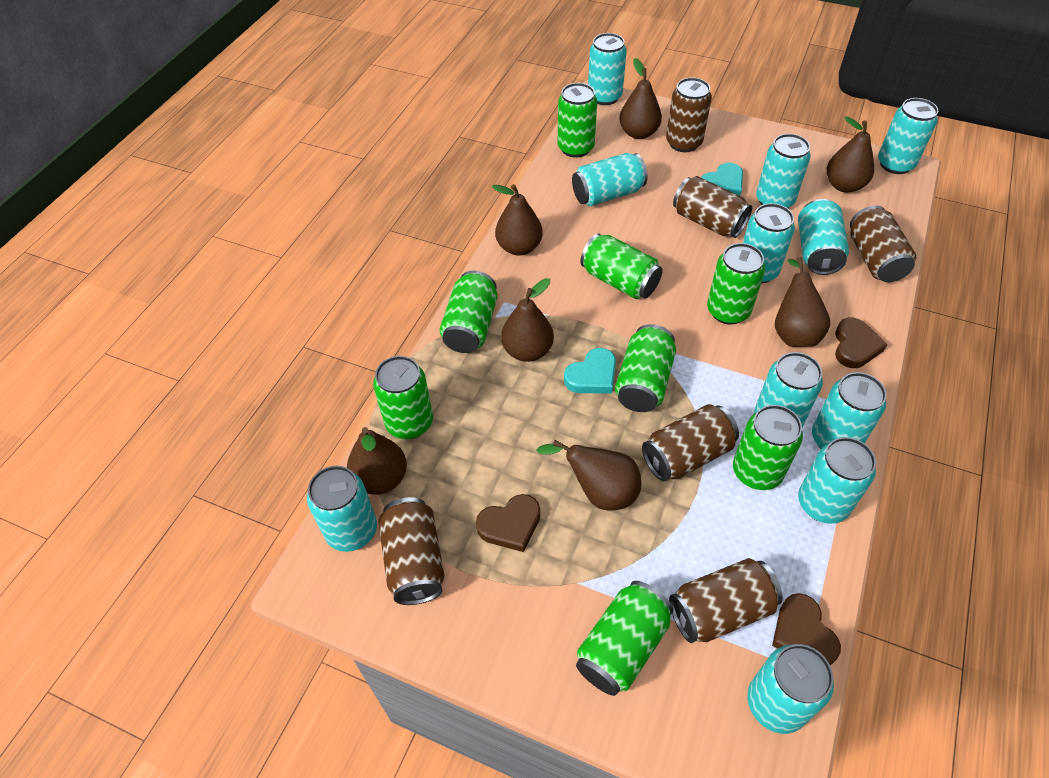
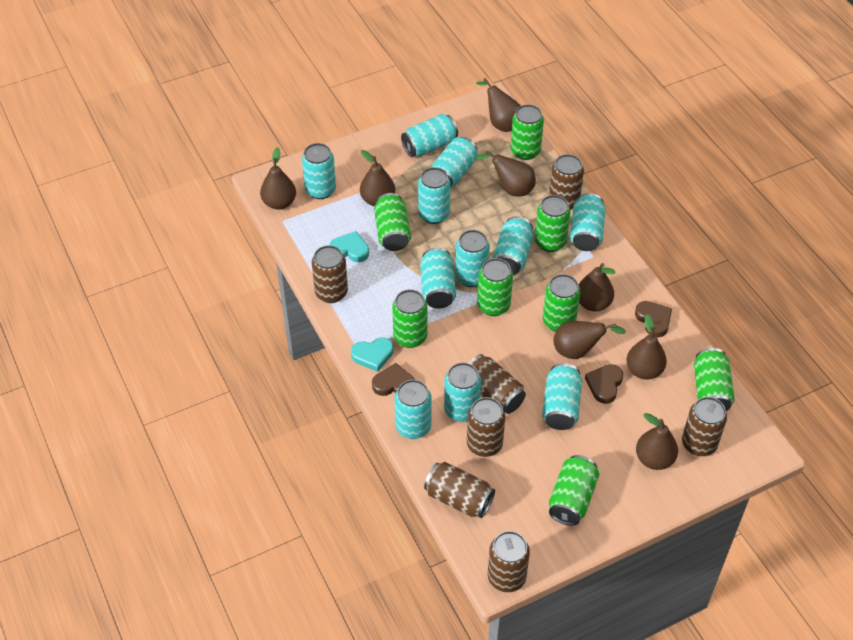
brown can: [378,497,445,605] [642,404,739,482] [666,77,712,152] [669,558,783,643] [673,176,752,238] [850,205,916,282] = 6 -> [312,245,348,303] [424,462,495,518] [467,397,505,457] [468,354,526,414] [488,531,530,592] [549,154,584,210] [682,397,727,456] = 7
brown pear: [347,427,407,495] [492,184,543,256] [501,278,554,362] [536,440,641,510] [619,58,662,139] [775,257,830,347] [827,116,874,193] = 7 -> [260,147,296,210] [360,150,395,207] [475,150,536,196] [476,78,521,132] [553,321,626,359] [579,263,615,311] [626,314,667,380] [636,413,678,470] = 8

